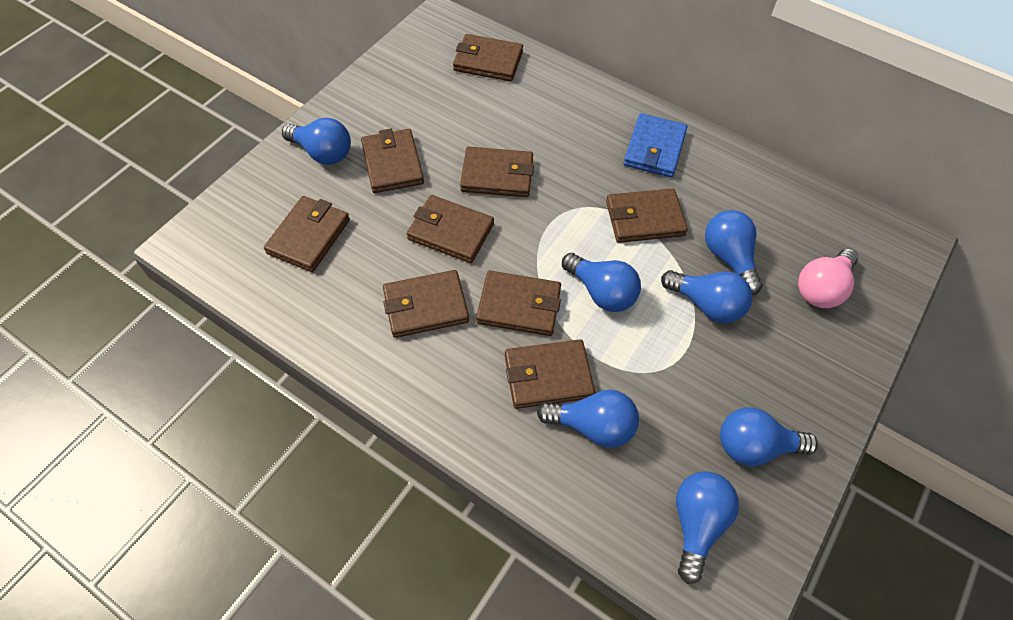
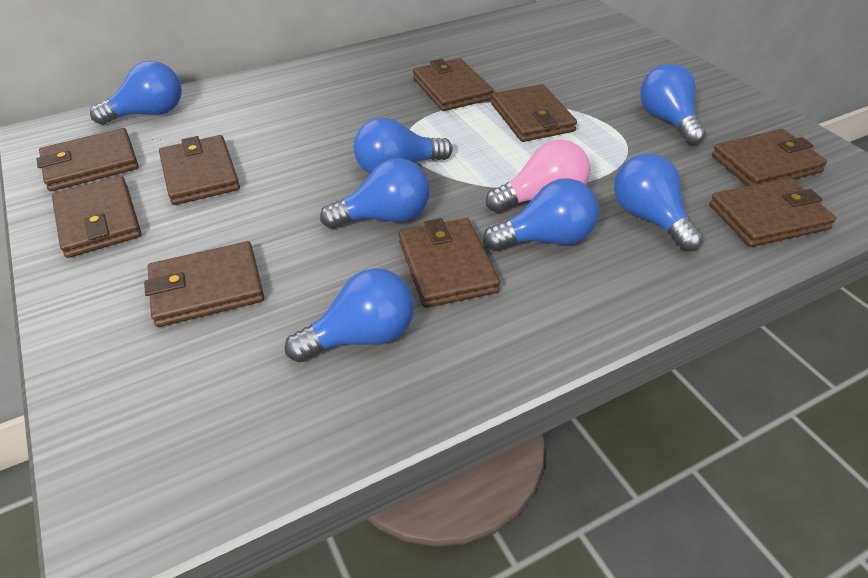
blue wallet: [624,113,687,178] = 1 -> none = 0

